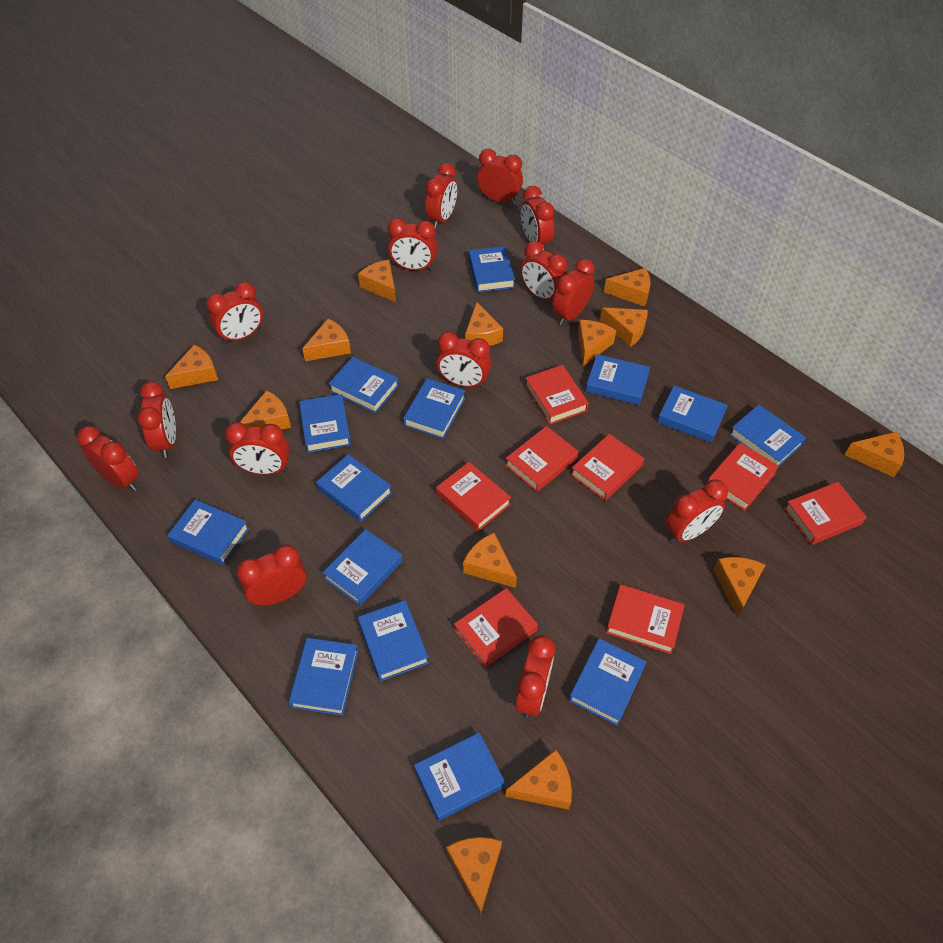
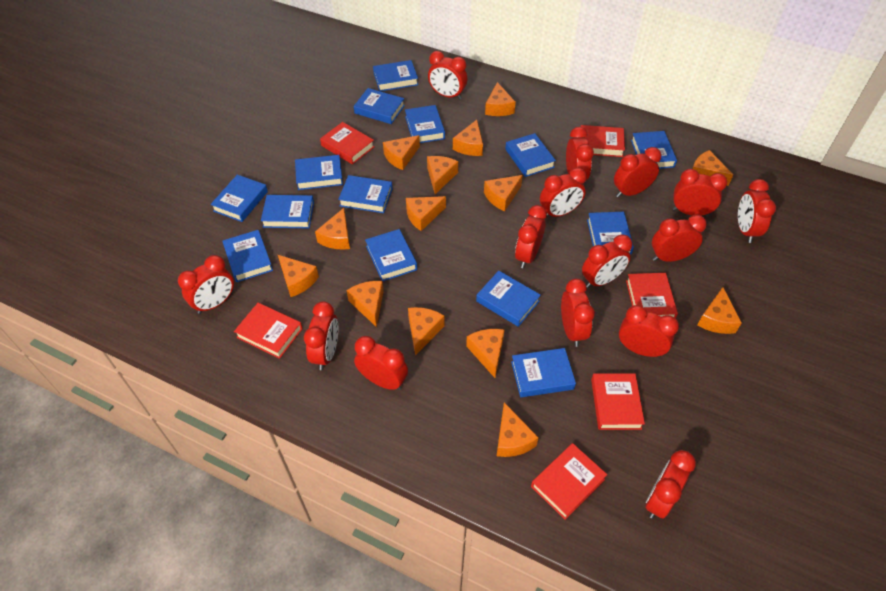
orange cheese: [165,345,218,389] [240,390,291,430] [302,319,351,361] [358,260,396,302] [446,837,502,915] [463,533,517,588] [465,302,503,346] [505,749,572,810] [578,320,616,366] [600,308,648,347] [604,268,650,307] [713,557,765,617] [845,432,904,477] = 13 -> [278,255,319,297] [315,208,350,250] [347,281,384,327] [383,135,420,170] [406,196,446,231] [408,307,445,356] [427,156,458,194] [453,120,483,156] [466,329,504,378] [484,175,523,211] [485,82,516,116] [497,402,539,457] [692,150,733,186] [697,287,742,334] = 14
red book: [436,462,511,531] [454,588,538,668] [505,426,579,492] [525,365,589,425] [571,434,644,501] [606,584,685,654] [707,443,779,511] [784,482,867,545] = 8 -> [234,303,303,359] [320,122,374,164] [531,443,607,520] [581,125,625,157] [591,373,645,430] [626,273,678,318] = 6
red clock: [77,426,139,491] [137,382,176,458] [206,282,263,344] [225,422,290,475] [236,544,307,606] [388,218,437,270] [425,163,457,229] [436,332,491,388] [477,149,523,204] [515,635,555,719] [521,186,555,250] [521,241,567,300] [553,259,595,325] [665,479,728,543] = 14 -> [178,255,234,314] [304,301,338,370] [354,336,408,390] [428,51,467,100] [515,205,547,268] [540,168,587,217] [561,279,595,347] [566,127,594,180] [582,234,632,288] [614,147,661,197] [619,305,679,357] [645,450,696,519] [652,215,707,262] [673,169,727,216] [738,179,776,243] = 15

